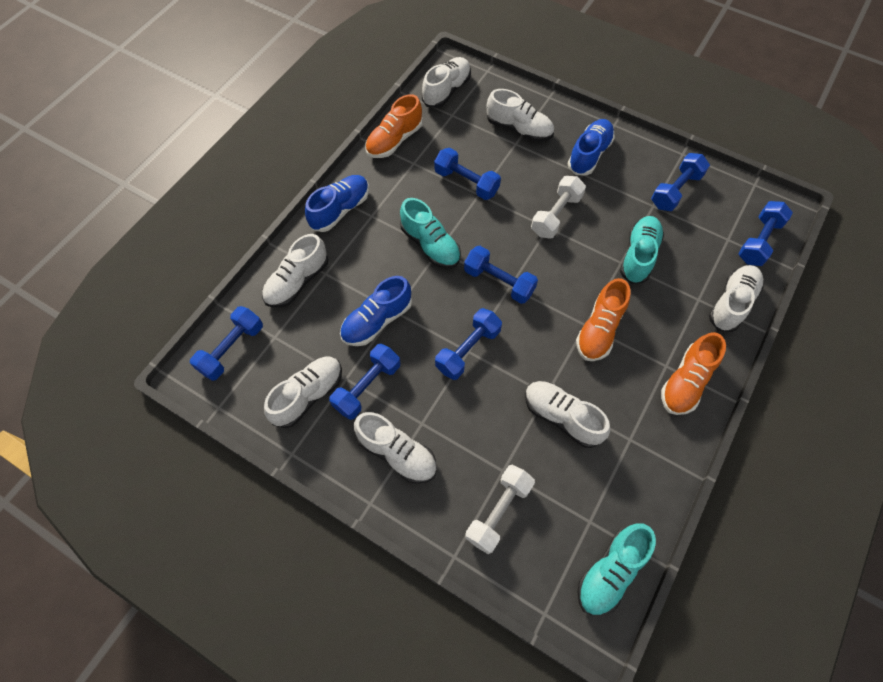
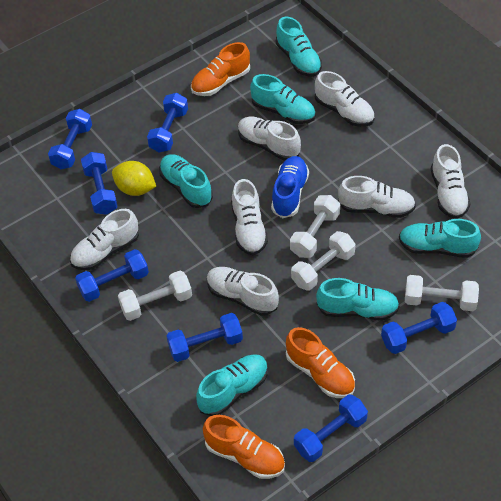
blue shoe: [305,175,369,232] [340,276,412,346] [568,119,615,175] = 3 -> [271,156,309,218] = 1
turquoise shoe: [400,198,461,269] [578,523,656,615] [620,216,664,284] = 3 -> [159,154,213,208] [196,354,268,416] [250,74,316,124] [276,16,322,77] [316,278,400,321] [399,219,481,258] = 6
white dumbbell: [465,465,535,554] [531,176,586,239] = 2 -> [118,271,192,321] [290,195,340,258] [291,231,356,291] [405,275,479,311] = 4
yellow lemon: none = 0 -> [112,161,156,196] = 1

